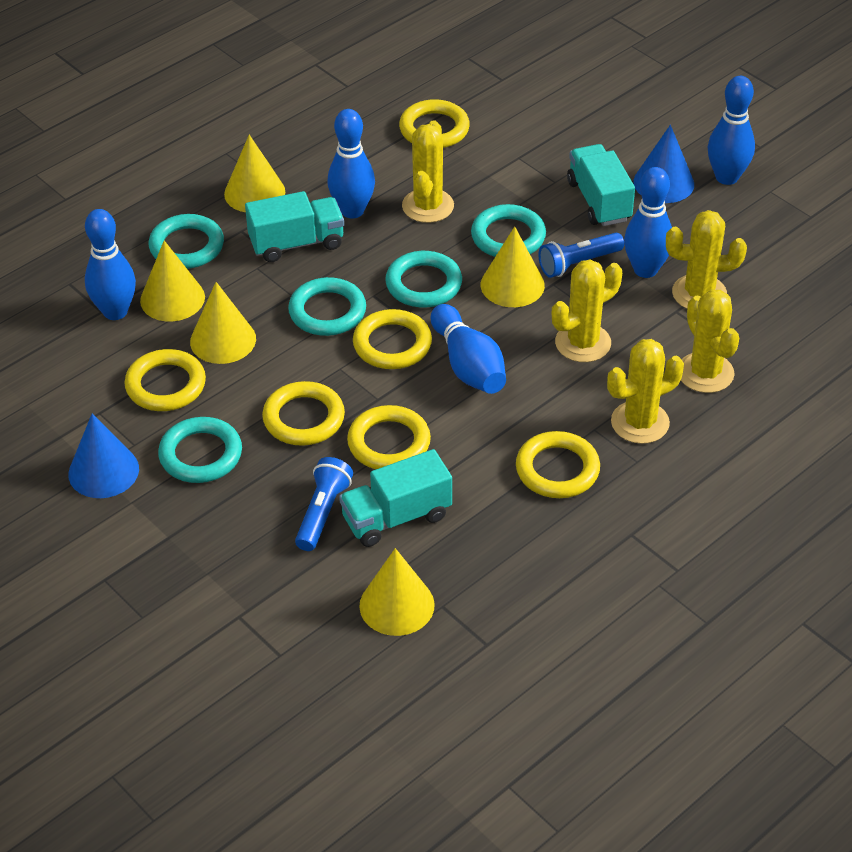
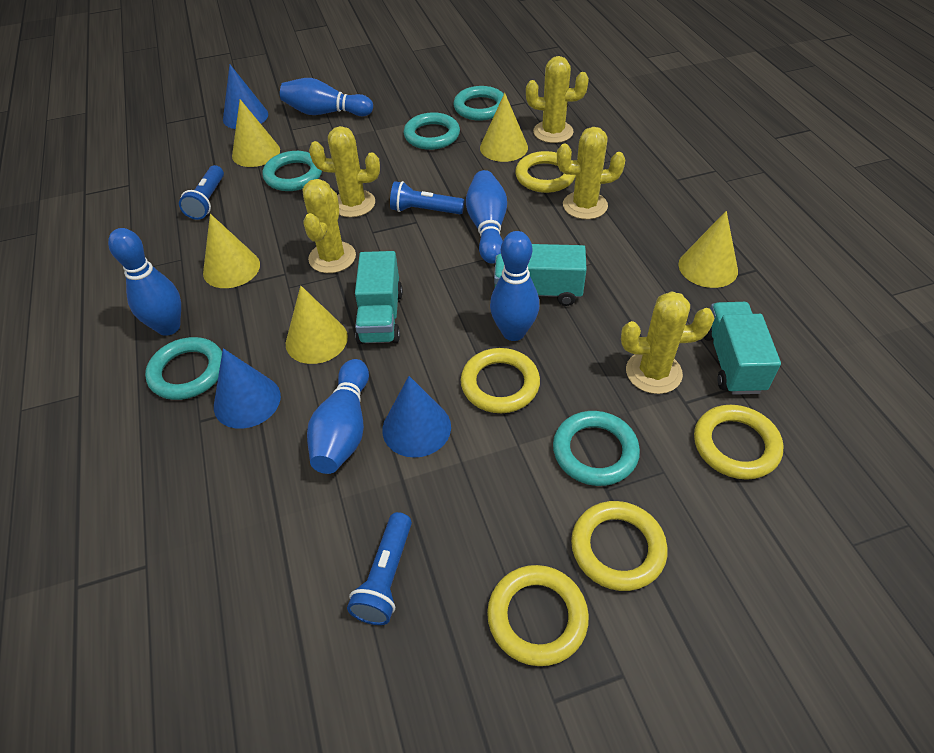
blue cone: [68,414,139,498] [633,125,694,203] = 2 -> [214,348,281,429] [223,64,268,129] [382,376,451,458] = 3
blue flashlight: [295,457,353,551] [538,233,624,278] = 2 -> [179,165,224,220] [347,512,412,625] [390,181,464,214] = 3
yellow ring: [125,349,206,411] [262,381,345,446] [347,405,431,469] [353,309,432,369] [399,99,470,148] [516,431,600,498] = 6 -> [461,348,540,413] [487,565,589,666] [515,151,576,193] [571,501,668,591] [694,405,784,480] = 5

